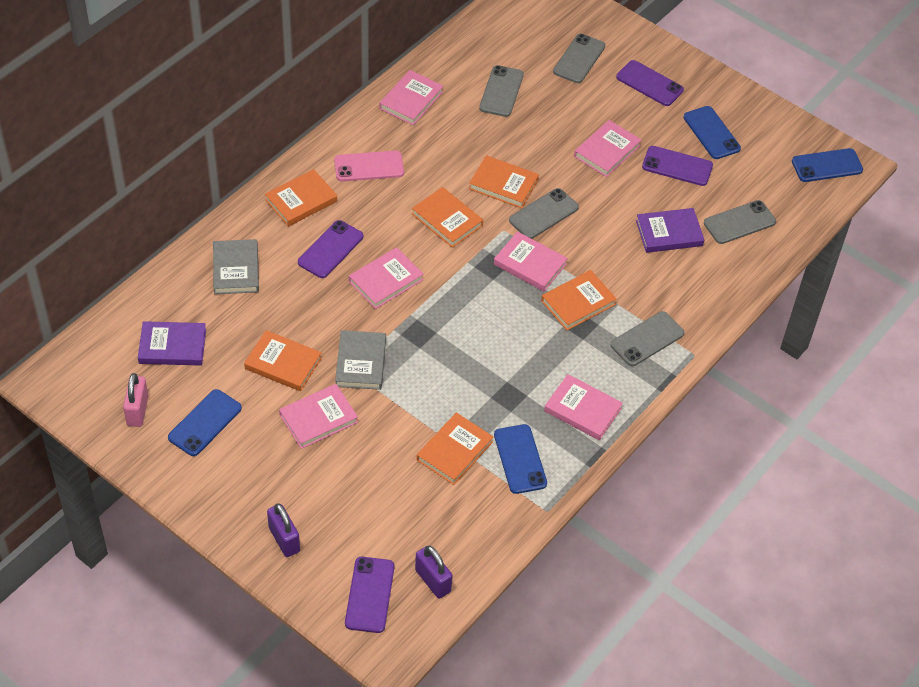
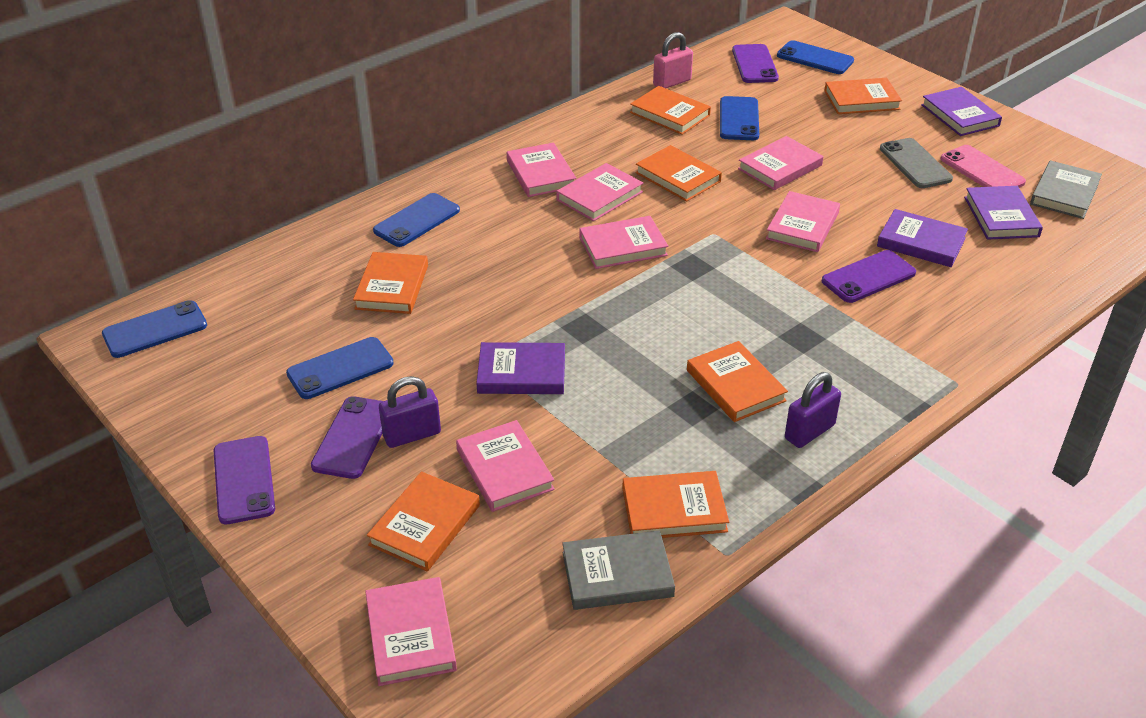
blue phone: [168,389,242,456] [494,424,547,494] [683,106,741,159] [792,148,863,182] = 4 -> [102,300,207,358] [286,337,394,399] [373,193,460,247] [720,96,759,140] [777,40,854,74] = 5
grey phone: [479,65,524,117] [509,188,579,239] [553,34,605,83] [611,311,684,366] [704,200,776,244] = 5 -> [880,138,953,188] = 1
orange book: [244,330,322,391] [265,169,337,227] [412,187,483,248] [417,413,493,485] [469,155,539,208] [541,270,617,330] = 6 -> [353,252,428,314] [367,471,480,571] [622,471,729,538] [630,86,711,135] [636,145,722,202] [687,341,788,422] [824,78,902,114] = 7
pink book: [279,384,358,449] [349,247,424,309] [379,70,443,125] [494,231,568,291] [544,374,623,440] [574,120,641,177] = 6 -> [365,577,457,686] [456,420,555,512] [507,143,577,197] [557,163,643,221] [580,216,668,269] [738,136,823,190] [766,191,840,252] = 7
purple book: [138,321,206,366] [636,208,704,253] = 2 -> [476,342,565,394] [877,209,968,267] [921,87,1002,136] [964,186,1043,240] = 4

